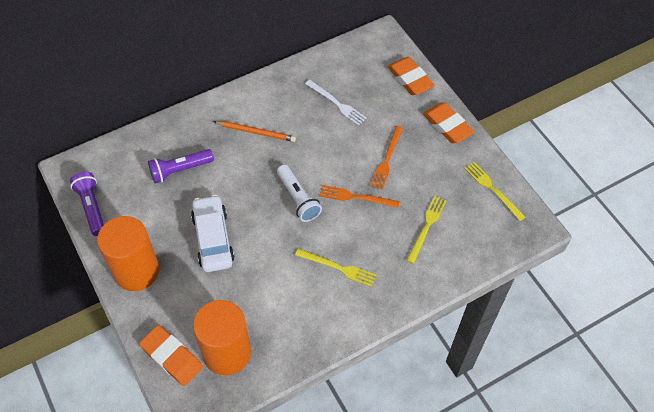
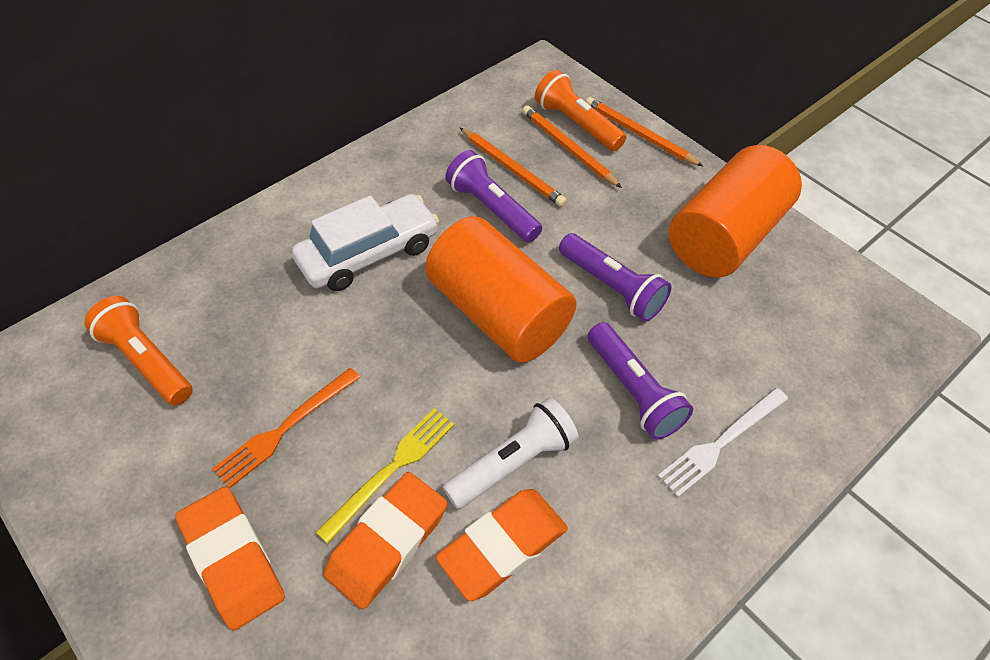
orange flashlight: none = 0 -> [84,296,193,406] [535,70,626,151] = 2
orange fork: [319,185,400,208] [370,126,403,190] = 2 -> [212,368,360,489] = 1
orange pencil: [213,121,296,142] = 1 -> [460,128,567,207] [522,105,622,188] [585,97,703,166] = 3
purple flashlight: [70,172,104,236] [148,149,214,184] = 2 -> [445,150,542,242] [559,233,671,322] [588,322,693,440] = 3
yellow fork: [295,248,377,287] [406,196,447,264] [464,162,525,221] = 3 -> [316,408,455,544] = 1

